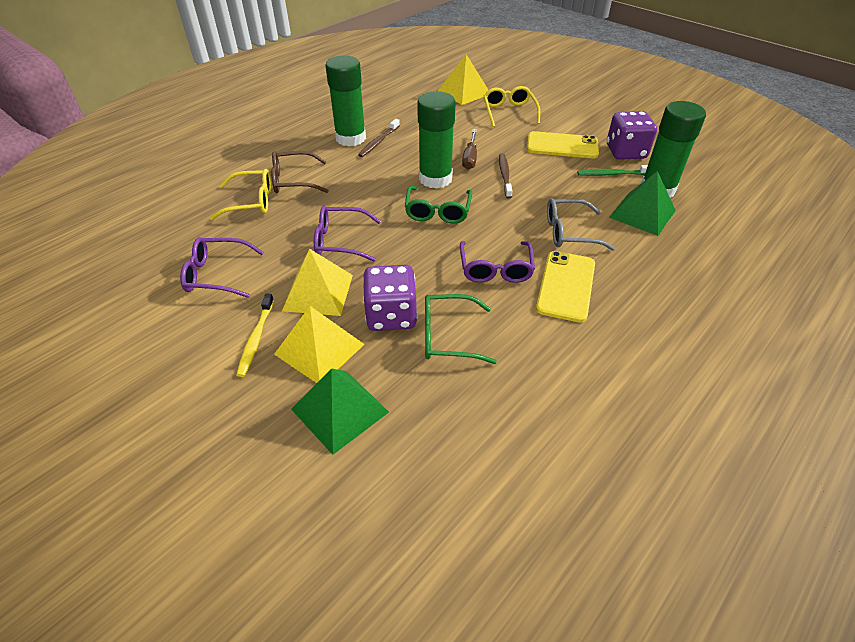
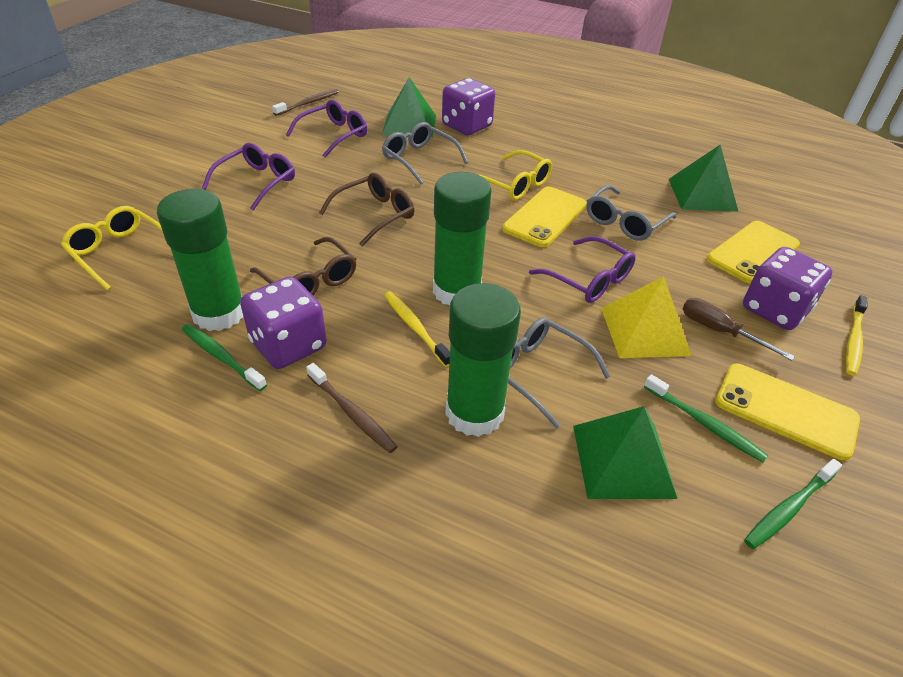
brown glasses: [271,151,329,193] = 1 -> [250,237,356,295] [319,173,414,246] = 2
green glasses: [405,186,472,224] [425,294,497,364] = 2 -> none = 0
green pyramid: [291,368,389,455] [609,171,676,236] = 2 -> [381,77,436,139] [573,406,677,499] [668,145,739,212] = 3
green toothbrush: [577,165,648,176] = 1 -> [182,324,267,391] [644,374,769,462] [744,459,842,549] = 3
grey glasses: [547,198,615,251] = 1 -> [382,122,468,184] [508,317,611,428] [586,185,676,241] = 3
purple dice: [363,265,417,331] [607,111,657,160] = 2 -> [240,276,327,369] [442,78,495,135] [743,247,833,330] = 3
yellow phone: [527,131,599,158] [536,251,595,322] = 2 -> [502,187,587,247] [707,221,800,284] [715,364,860,460] = 3
yellow pyramid: [274,306,365,383] [282,249,353,316] [438,54,488,105] = 3 -> [601,276,692,358] = 1
yellow toothbrush: [236,293,274,377] = 1 -> [384,292,450,367] [846,295,868,376] = 2

